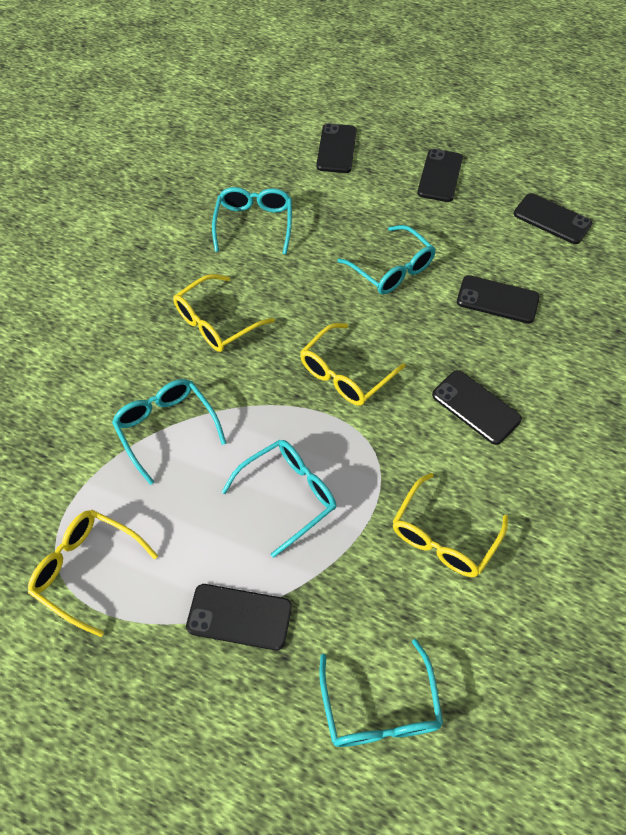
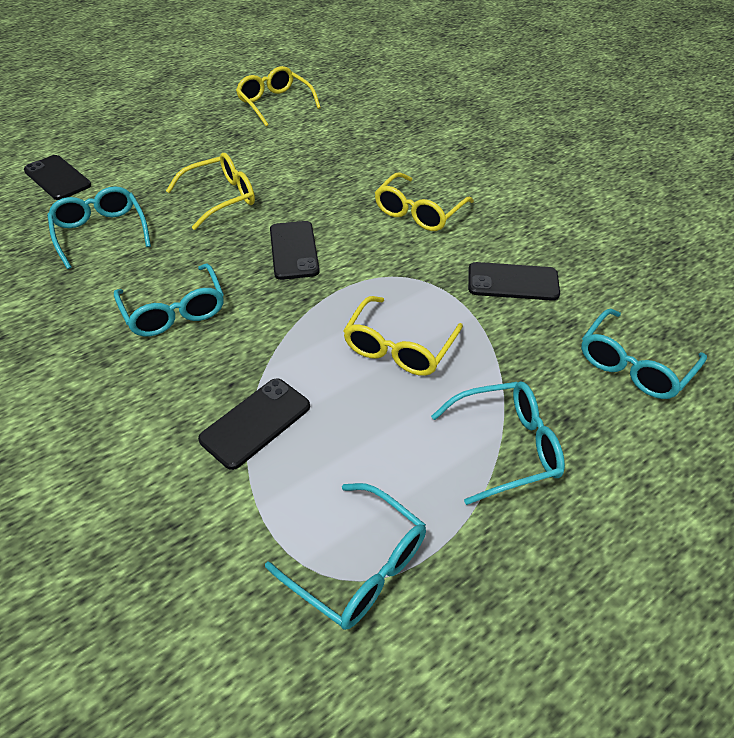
black phone: [186,584,292,650] [316,123,357,173] [417,149,463,202] [432,370,522,445] [457,275,539,323] [514,193,592,244] = 6 -> [24,155,91,200] [198,378,310,470] [270,221,320,280] [468,262,560,301] = 4

